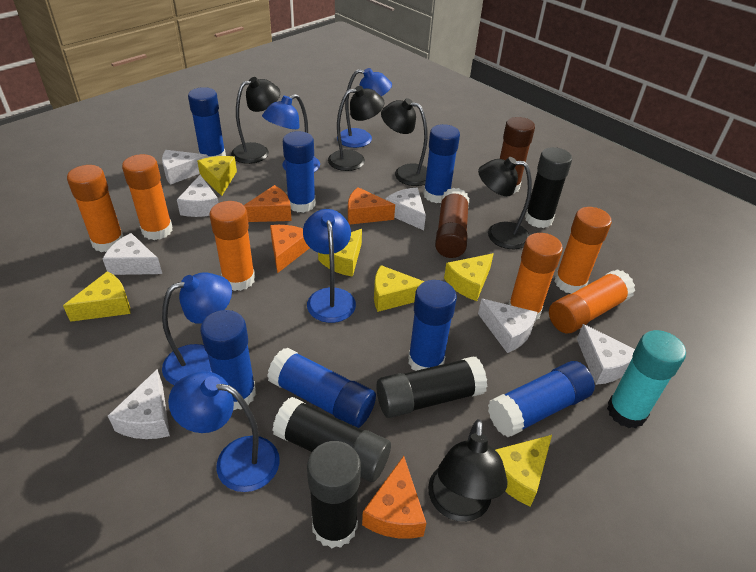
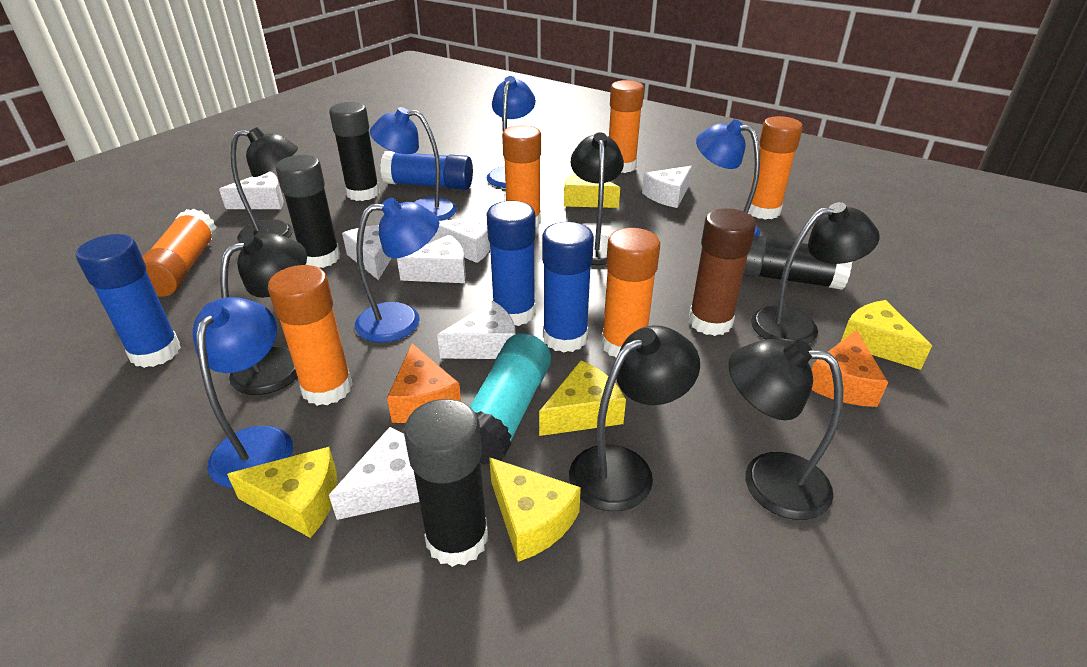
black lamp: [231,77,280,164] [328,86,384,171] [381,98,428,186] [428,419,508,522] [478,157,532,249] = 5 -> [220,233,307,395] [231,127,298,241] [569,325,700,511] [571,132,624,265] [728,339,843,520] [751,202,879,344] = 6
blue glue stick: [188,87,226,157] [200,310,256,411] [267,347,376,428] [283,131,316,213] [408,280,457,371] [423,124,460,203] [488,361,595,437] = 7 -> [76,234,181,368] [380,151,473,190] [487,201,536,326] [542,222,594,352] = 4
brown glue stick: [435,188,469,258] [500,117,535,193] = 2 -> [689,208,756,336] = 1
orange cheese: [244,185,292,222] [270,225,310,273] [348,187,395,225] [362,456,426,539] = 4 -> [387,343,461,423] [811,330,888,407] = 2
yellow cheese: [63,271,131,322] [197,156,237,196] [318,229,362,277] [374,265,425,312] [444,253,494,301] [496,435,552,507] = 6 -> [227,447,337,538] [489,457,581,562] [539,360,626,436] [564,173,620,208] [841,300,932,370] = 5

